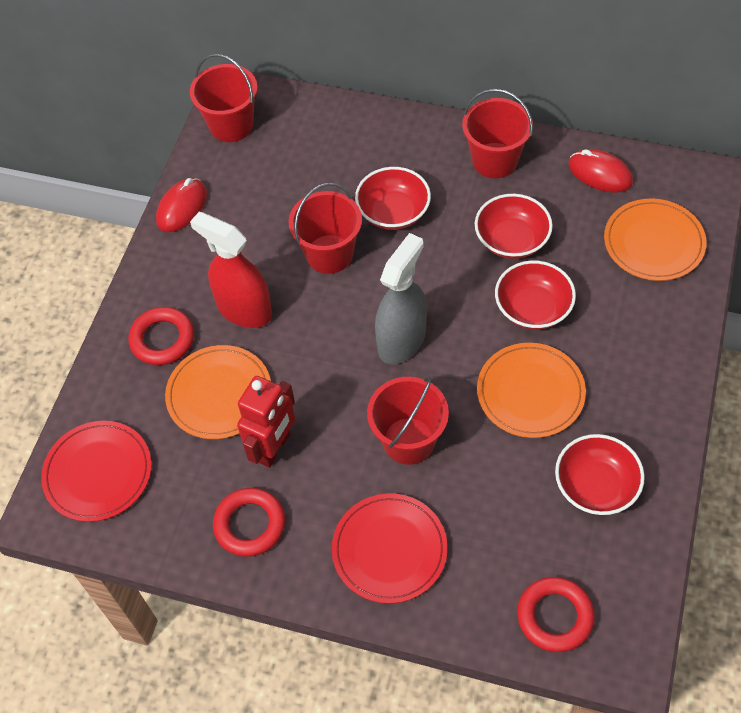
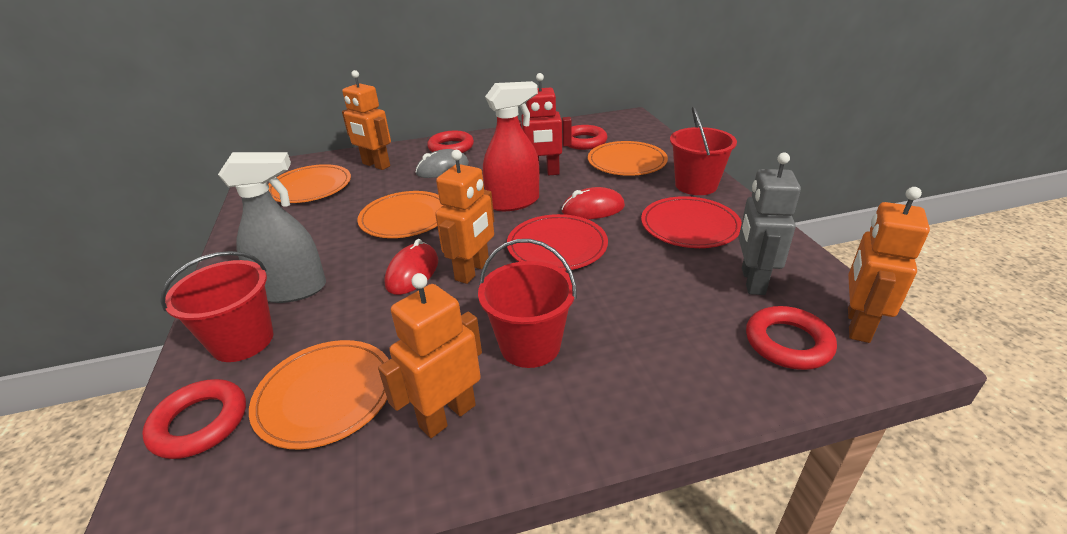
grey mouse: none = 0 -> [416,149,469,178] = 1
grey robot: none = 0 -> [739,152,801,295] = 1
orange plate: [165,345,271,439] [477,343,586,438] [604,199,707,281] = 3 -> [249,340,389,450] [268,164,351,203] [358,191,443,238] [588,141,668,176] = 4
orange robot: none = 0 -> [342,70,391,170] [378,273,482,438] [435,150,494,284] [848,187,930,343] = 4
red bowl: [355,167,431,230] [475,194,553,259] [495,261,576,330] [555,434,645,515] = 4 -> none = 0
red bucket: [190,54,258,142] [288,182,362,274] [367,376,449,465] [462,89,533,178] = 4 -> [160,251,273,362] [478,239,577,368] [670,106,737,195] = 3
red ring: [128,307,194,365] [213,488,285,557] [517,577,595,652] = 3 -> [142,379,246,459] [427,131,474,153] [567,125,607,150] [746,306,837,370] = 4

